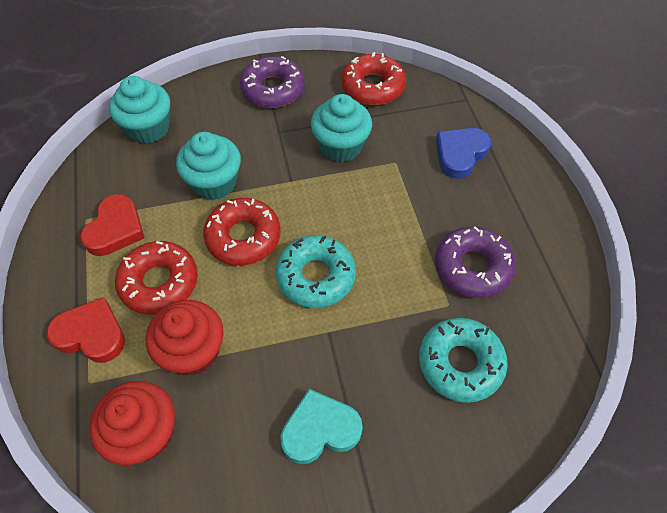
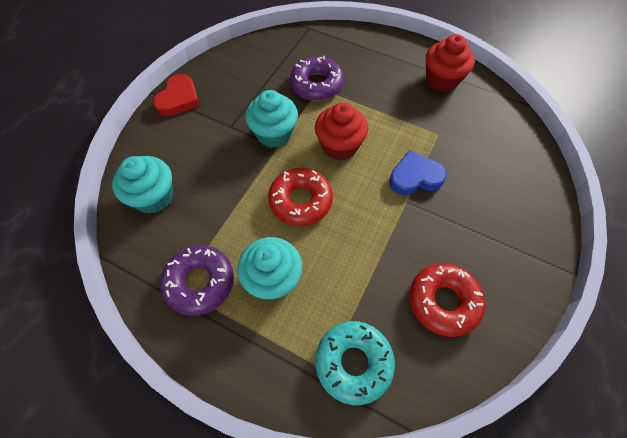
red donut: [115,241,198,315] [203,198,281,266] [341,52,406,105] = 3 -> [268,168,333,226] [409,263,485,337] = 2
red heart: [47,297,125,363] [80,194,145,256] = 2 -> [153,74,199,116] = 1
turquoise donut: [276,235,356,308] [419,318,508,403] = 2 -> [315,321,395,405] = 1
turquoise heart: [280,389,363,464] = 1 -> none = 0

